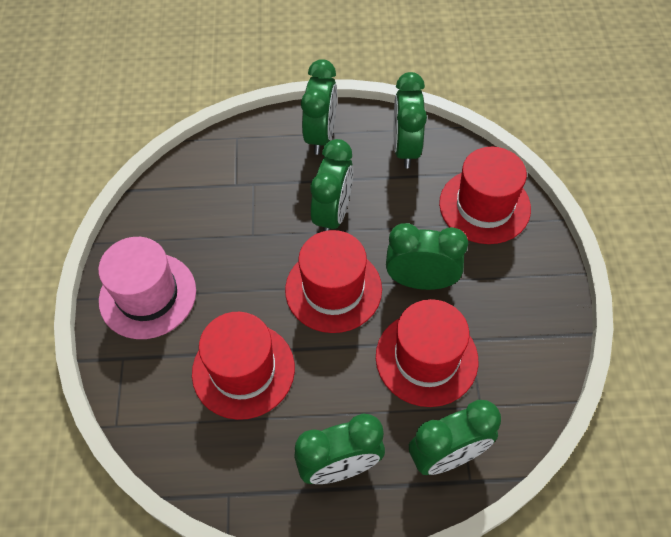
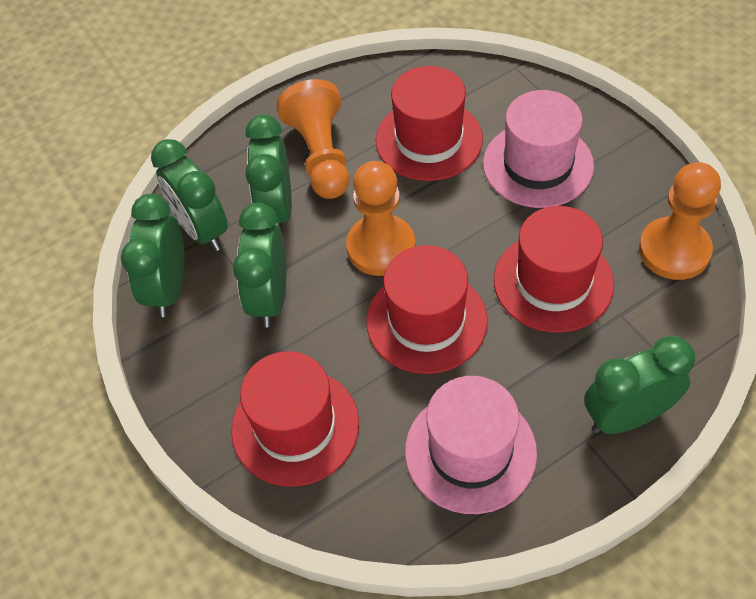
green clock: [294,414,385,484] [301,59,337,155] [310,139,353,231] [386,223,468,290] [394,72,427,168] [409,400,501,475] = 6 -> [121,194,185,317] [151,139,228,251] [233,203,286,327] [245,114,292,229] [584,336,695,434] = 5
orange pawn: none = 0 -> [276,79,349,199] [346,161,415,276] [639,162,721,280] = 3
pink hat: [98,237,196,339] = 1 -> [405,376,537,514] [483,90,594,208] = 2

